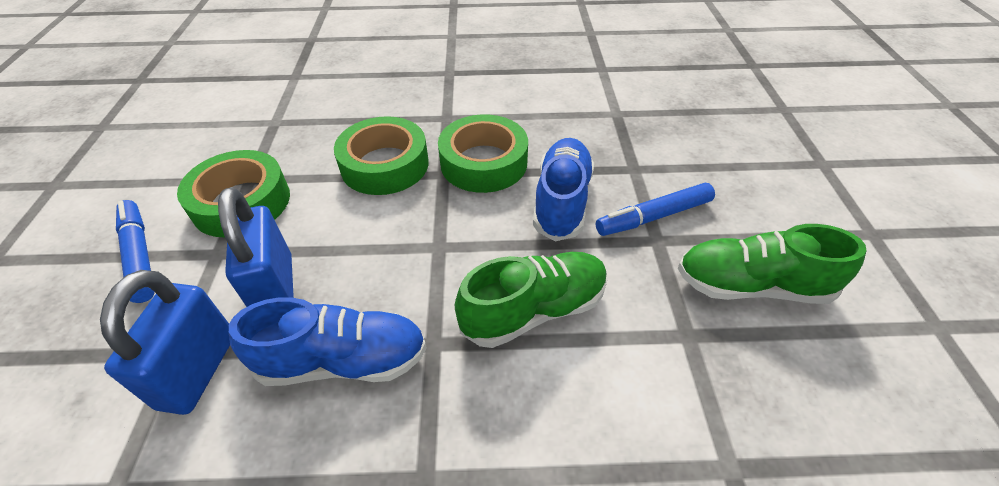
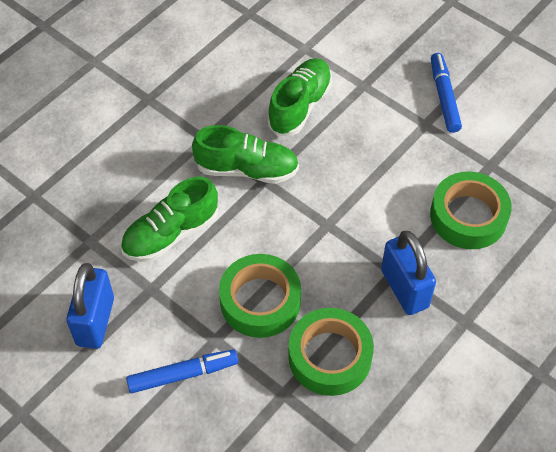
blue shoe: [229,297,427,386] [533,138,594,241] = 2 -> none = 0
green shoe: [455,252,608,348] [678,224,867,304] = 2 -> [121,177,218,262] [192,125,299,184] [267,58,332,136] = 3

